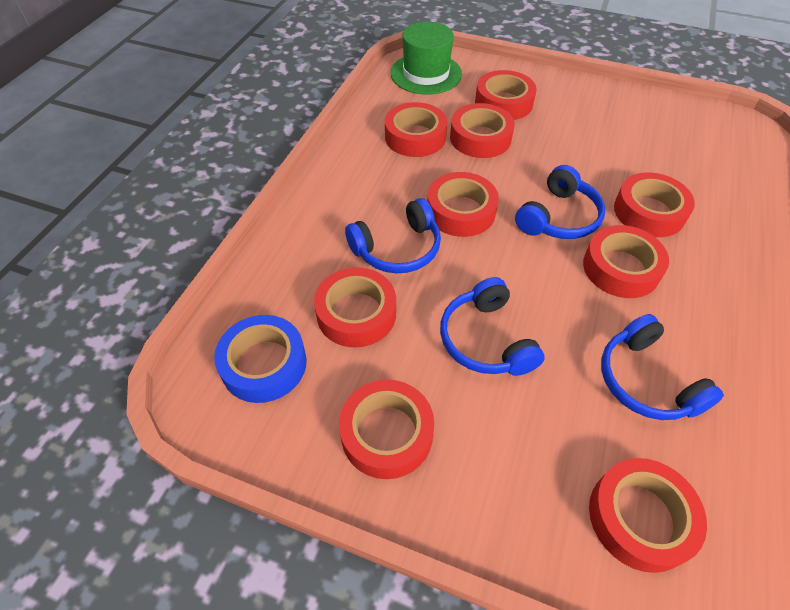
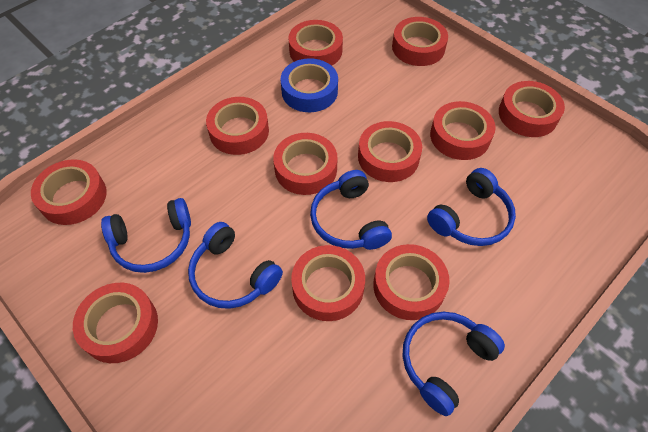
blue headphones: [345,198,441,273] [440,277,545,376] [515,165,605,239] [601,314,724,420] = 4 -> [101,198,191,273] [188,222,283,309] [310,170,392,250] [403,312,505,416] [427,168,516,246] = 5
green hat: [390,22,462,95] = 1 -> none = 0
red tape: [314,267,396,347] [339,379,434,479] [385,102,447,157] [427,172,499,237] [450,103,515,158] [475,70,537,120] [583,225,669,298] [589,458,707,573] [614,172,695,237] = 9 -> [31,159,107,225] [73,283,158,363] [206,97,269,155] [273,133,338,195] [288,20,343,66] [291,245,365,321] [358,121,422,182] [373,244,449,320] [392,17,448,66] [430,101,496,160] [499,81,565,137] = 11

